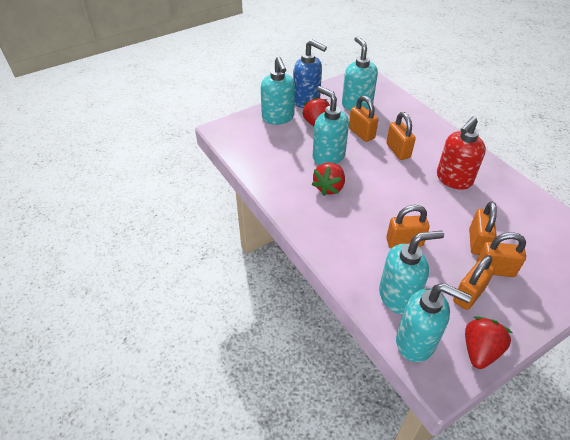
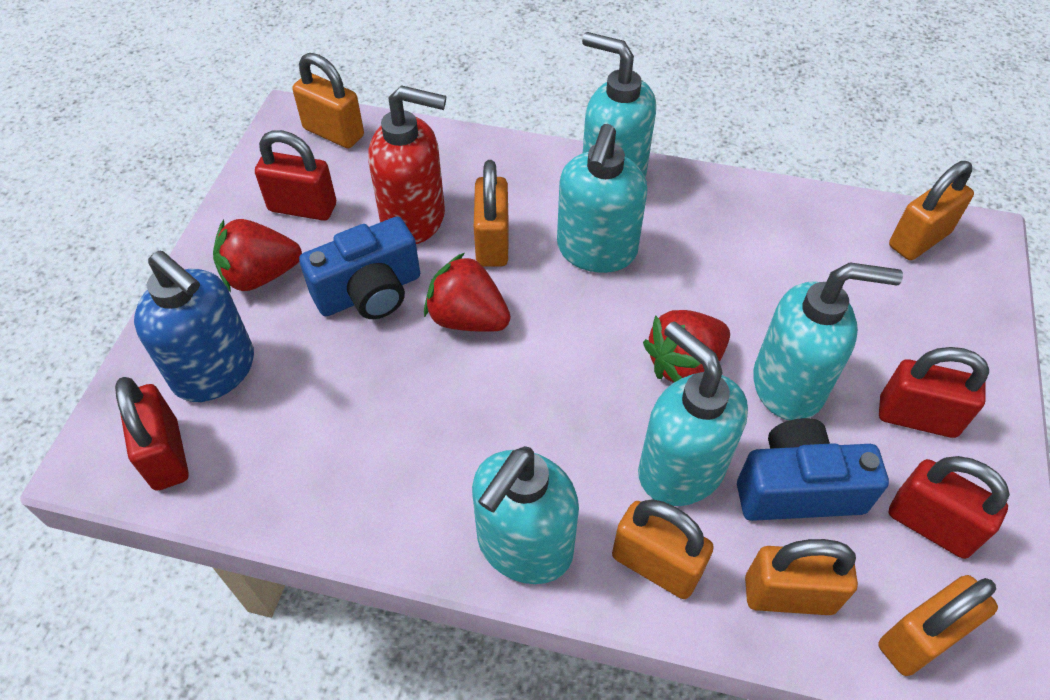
blue camera: none = 0 -> [299,217,420,319] [737,418,889,521] = 2
red padlock: none = 0 -> [115,377,189,491] [255,130,336,221] [879,347,989,438] [888,456,1010,559] = 4

